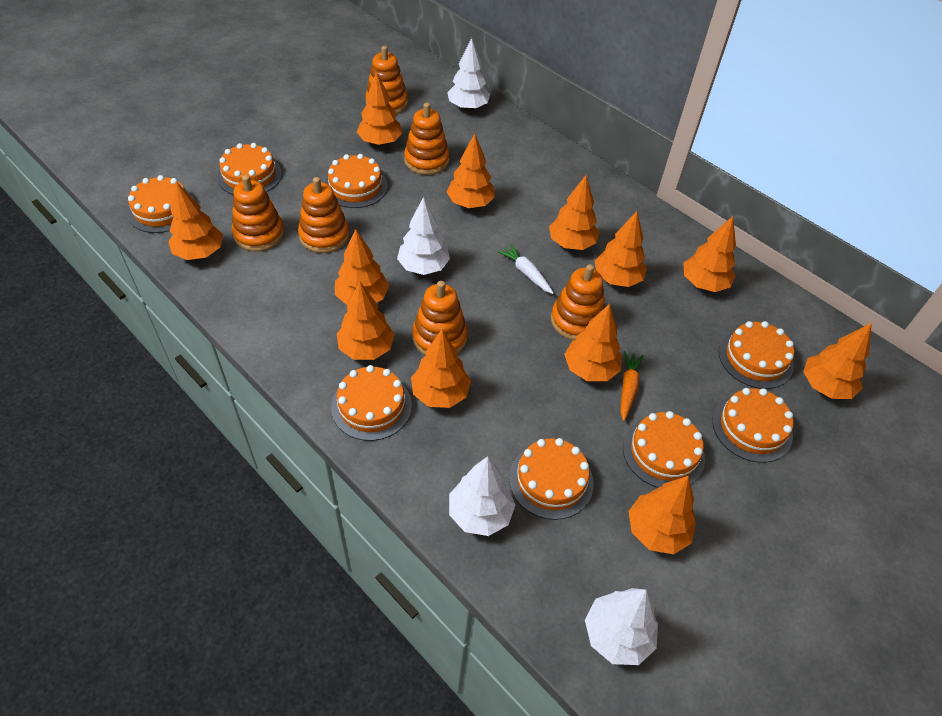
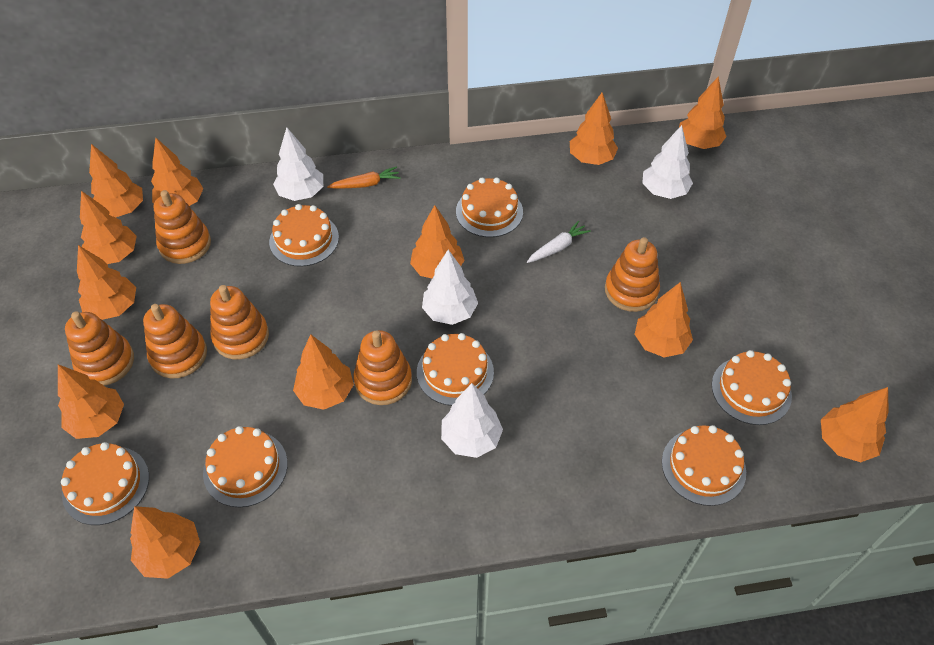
orange cake: [127,175,195,233] [217,143,282,195] [325,154,387,208] [331,365,412,441] [509,438,594,520] [623,411,705,488] [712,388,793,463] [719,321,794,389] = 8 -> [61,442,149,525] [203,426,288,507] [269,204,339,267] [417,333,494,406] [456,177,523,237] [662,425,746,506] [712,350,792,425] = 7

